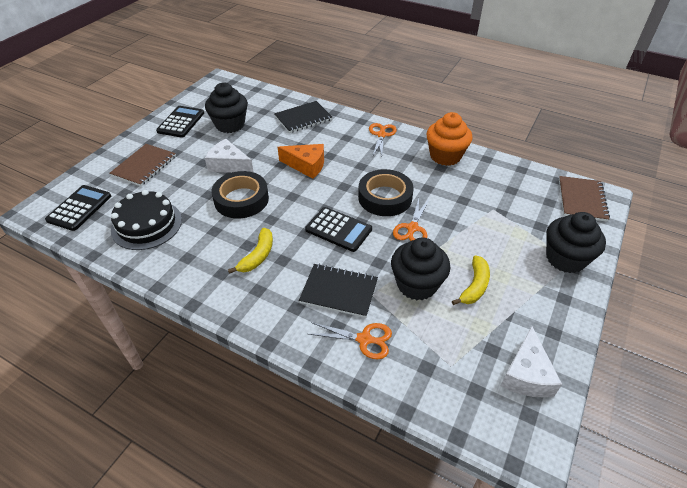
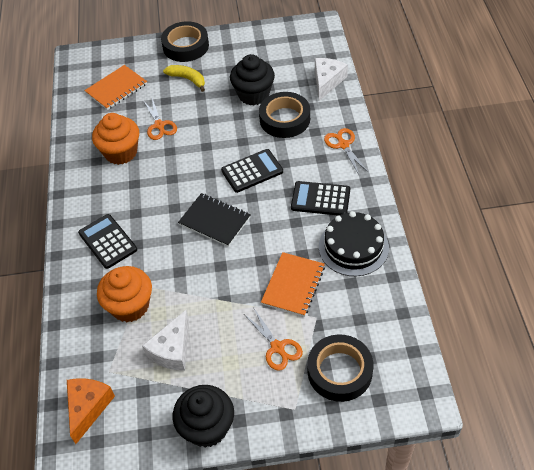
black cupcake: [205,82,248,133] [391,238,451,300] [546,212,606,273] = 3 -> [173,385,234,448] [230,54,275,105] = 2
black notebook: [274,101,332,133] [299,264,378,318] = 2 -> [178,193,251,247] = 1
black tape: [211,171,269,218] [358,169,414,216] = 2 -> [161,21,209,62] [259,92,310,138] [307,335,373,402] = 3
brown notebook: [110,144,176,186] [559,176,610,222] = 2 -> none = 0
orange cupcake: [426,112,472,166] = 1 -> [92,113,139,165] [97,266,152,322] = 2
orange notebook: none = 0 -> [84,65,147,110] [261,252,325,317] = 2
yellow banana: [228,228,273,274] [452,255,490,305] = 2 -> [163,65,205,92] = 1

